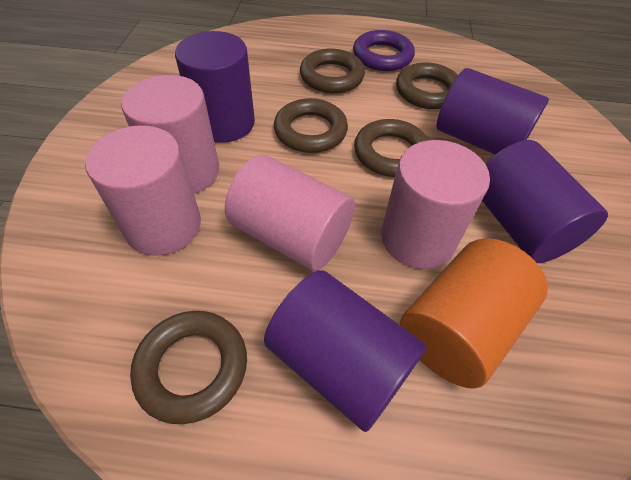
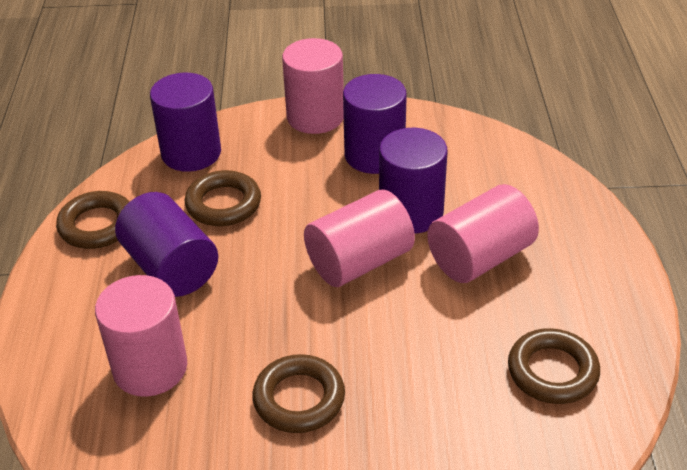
brown ring: [130,311,247,424] [274,98,348,153] [300,49,365,93] [354,119,429,177] [396,62,458,109] = 5 -> [56,191,129,249] [185,170,261,226] [252,354,345,433] [508,328,600,404] = 4
orange cylinder: [400,238,548,389] = 1 -> none = 0
purple ring: [353,30,415,71] = 1 -> none = 0

